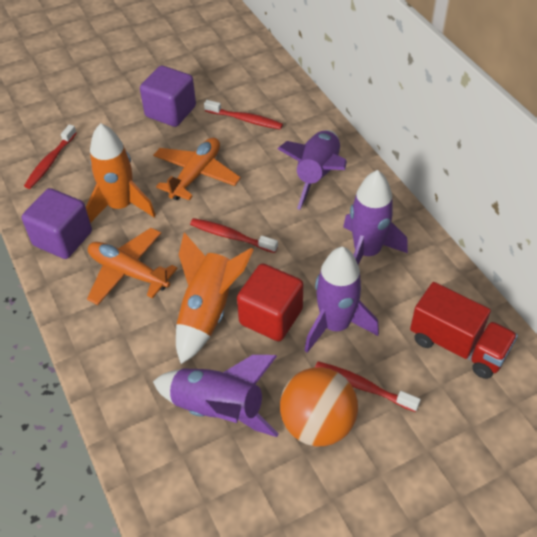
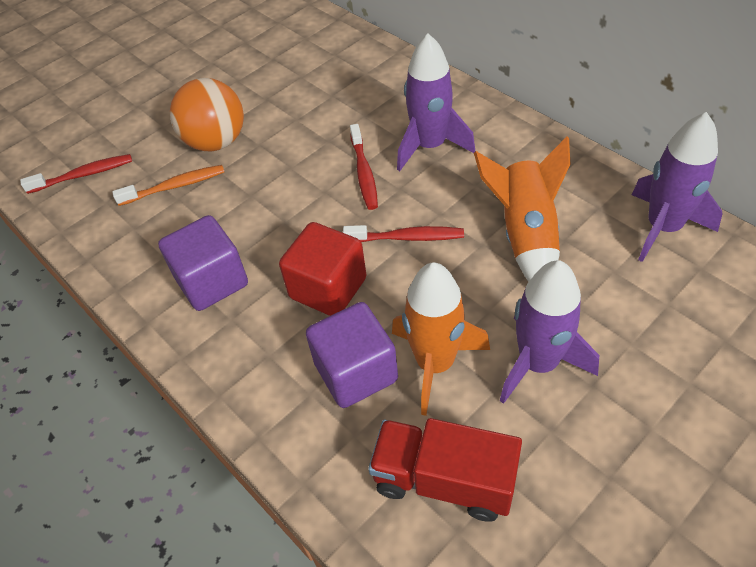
orange plane: [87,228,177,305] [153,138,241,200] = 2 -> none = 0
orange toothbrush: none = 0 -> [112,165,224,206] = 1
purple rocket: [153,355,278,437] [277,130,347,210] [304,246,379,353] [343,170,408,265] = 4 -> [397,33,475,171] [500,260,599,404] [631,112,723,262] = 3
red toothbrush: [24,124,77,189] [190,218,278,253] [204,100,283,130] [315,361,421,412] = 4 -> [20,154,132,194] [343,225,464,242] [350,124,378,210] = 3

